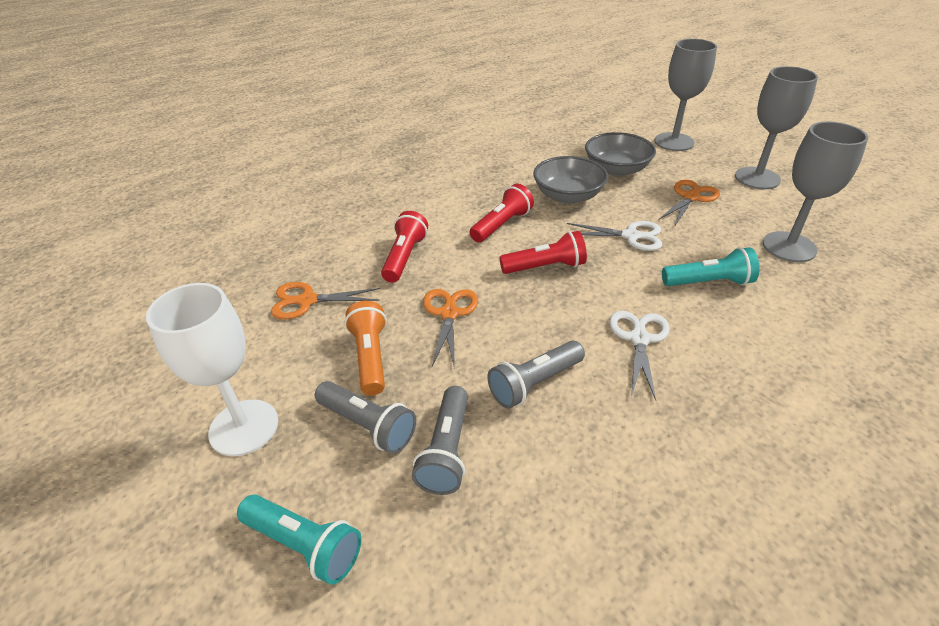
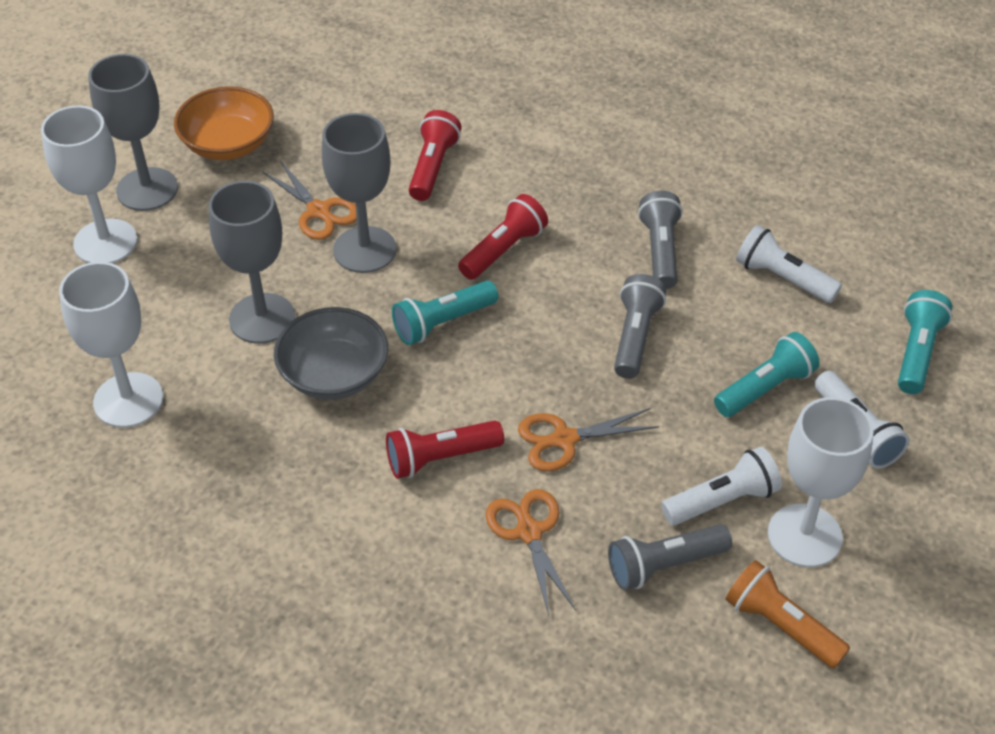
grey bowl: [533,156,608,204] [585,132,656,176] = 2 -> [274,307,388,400] = 1
orange bowl: none = 0 -> [174,86,274,160] = 1
turquoise flashlight: [237,494,361,585] [662,247,760,286] = 2 -> [392,281,499,345] [714,332,820,417] [898,290,952,394] = 3
white flashlight: none = 0 -> [661,447,782,525] [736,225,842,303] [814,371,910,469] = 3
white goblet: [146,283,278,456] = 1 -> [41,106,138,263] [59,262,163,428] [768,397,874,567] = 3
white scissors: [567,221,662,251] [609,311,670,400] = 2 -> none = 0

